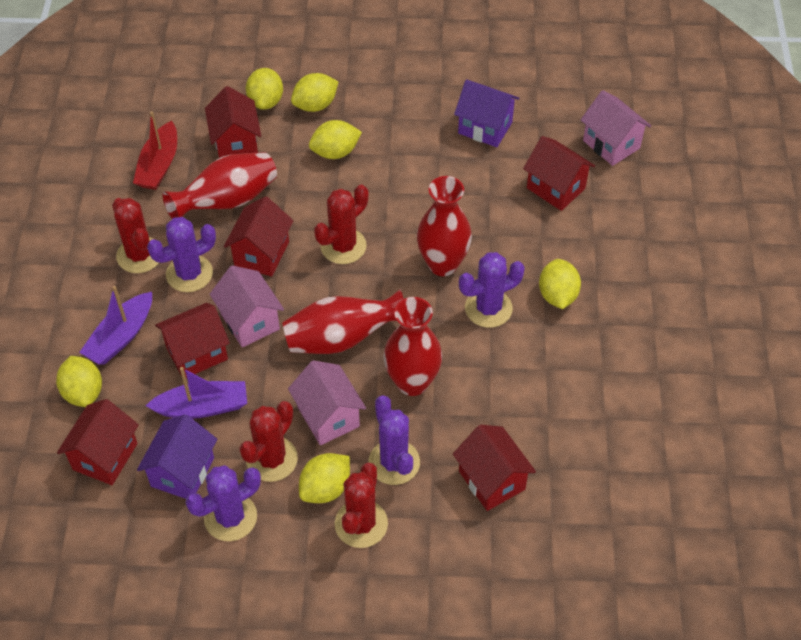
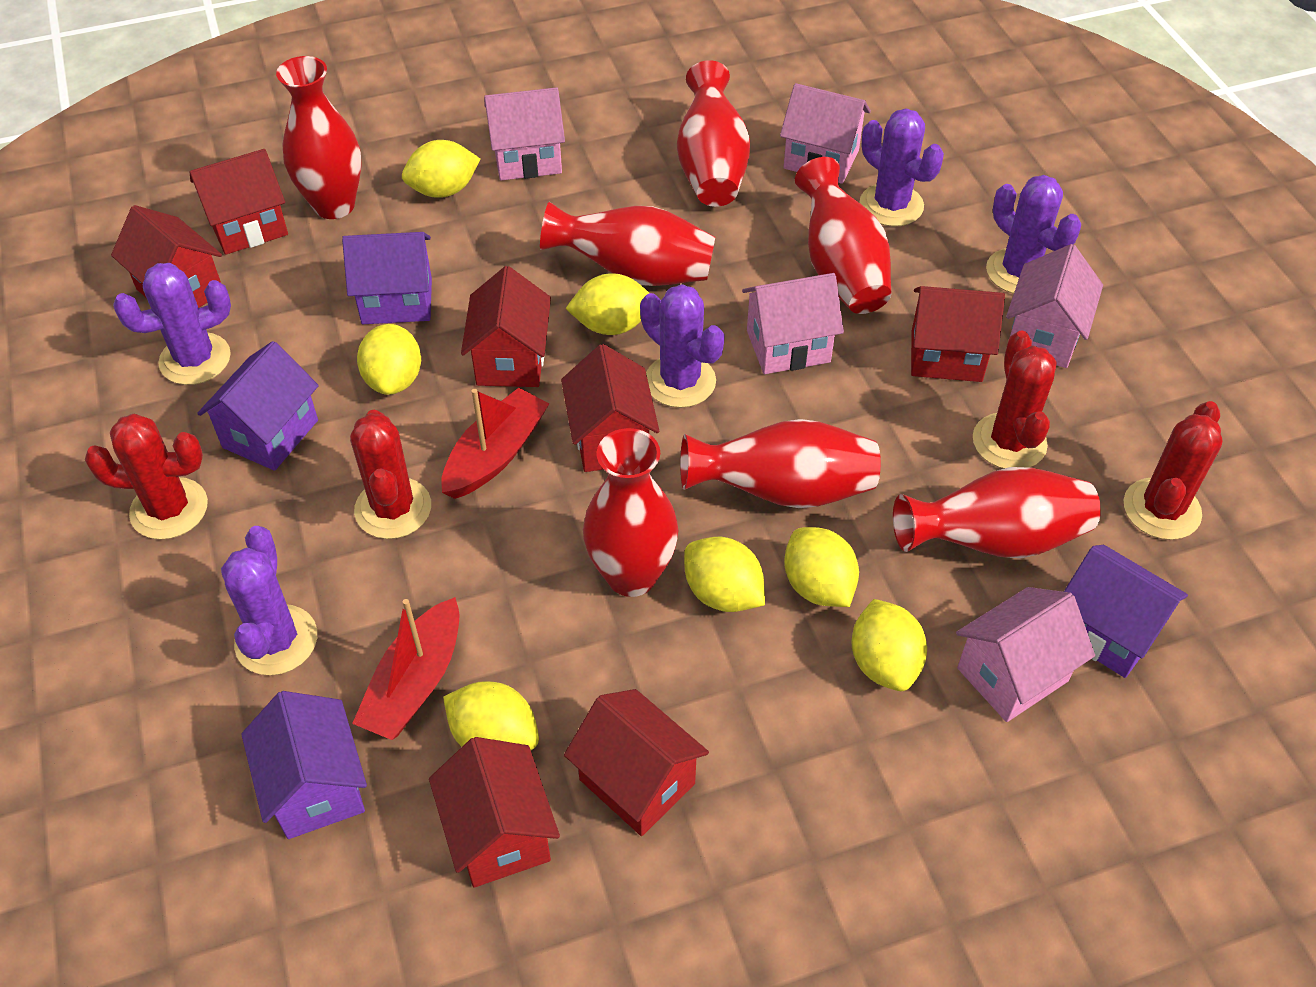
pink house: [210,265,284,347] [288,360,366,445] [581,90,651,166] = 3 -> [484,87,565,180] [742,273,844,374] [780,83,871,184] [956,587,1095,722] [1006,244,1103,368] = 5
purple boat: [79,286,152,365] [146,367,247,419] = 2 -> none = 0
purple cactus: [147,217,216,292] [186,465,261,541] [368,395,420,485] [459,252,525,328] = 4 -> [113,263,231,385] [221,526,317,676] [640,284,725,408] [860,108,944,227] [986,175,1081,294] = 5
purple house: [137,414,217,499] [454,80,520,147] = 2 -> [197,341,319,471] [241,691,367,839] [342,232,432,324] [1064,545,1188,678] = 4
red boat: [133,112,177,190] = 1 -> [352,597,459,740] [441,388,549,499] = 2
red house: [57,399,139,485] [155,303,230,378] [205,86,261,158] [224,196,293,277] [453,425,536,511] [523,136,595,211] = 6 -> [111,205,222,308] [190,149,288,255] [429,737,560,887] [461,266,551,387] [561,344,659,472] [564,689,709,836] [911,286,1005,382] = 7
red vase: [162,152,277,219] [282,289,404,354] [383,297,442,396] [417,176,472,276] = 4 -> [276,56,362,219] [540,202,715,286] [583,428,678,597] [677,60,750,207] [680,419,881,508] [795,157,891,314] [893,467,1101,558] = 7
yellow lemon: [56,356,102,407] [246,68,283,110] [291,73,339,112] [299,453,350,503] [309,120,362,159] [539,259,581,309] = 6 -> [357,324,421,395] [402,140,480,198] [443,681,539,750] [565,273,649,335] [684,537,765,612] [784,527,859,607] [852,599,927,691] = 7

